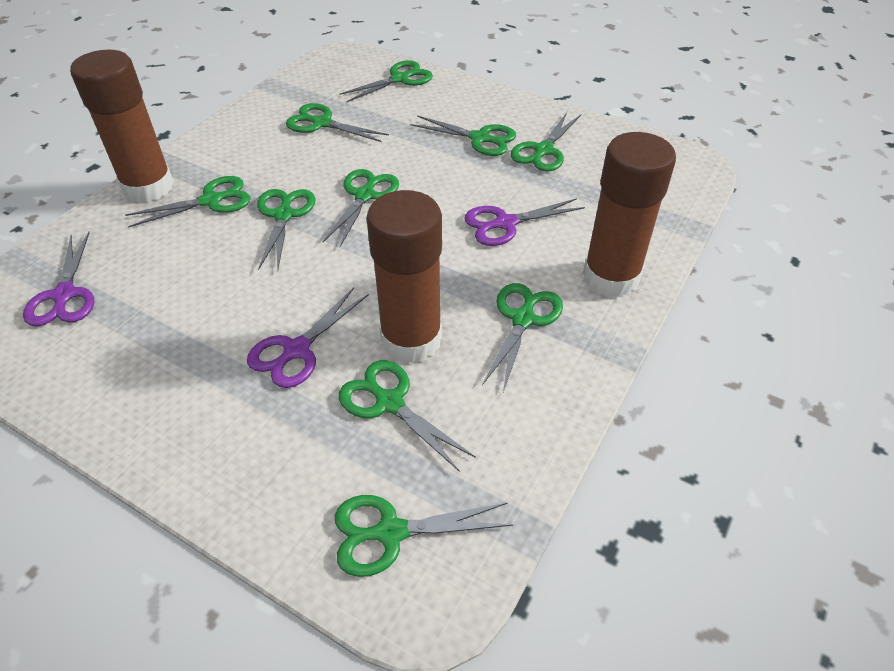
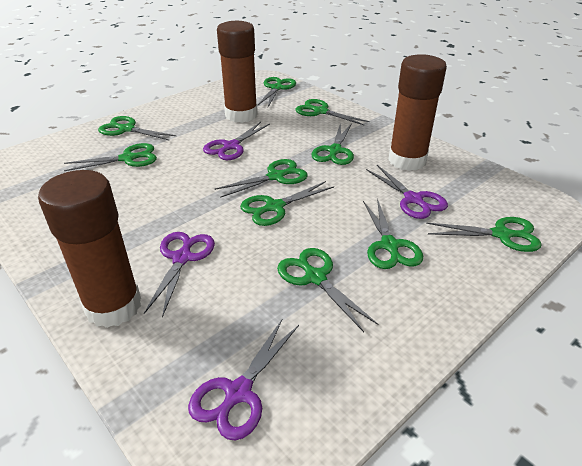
purple scissors: [23,232,94,326] [247,287,369,388] [465,198,585,246] = 3 -> [144,232,215,318] [188,320,299,440] [203,122,270,160] [366,165,448,219] = 4

